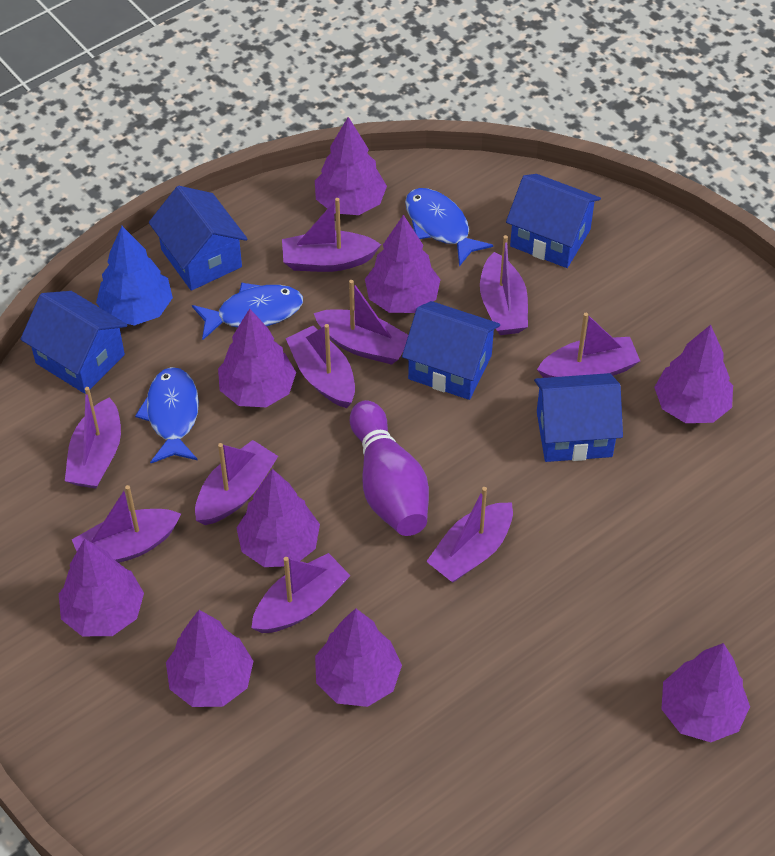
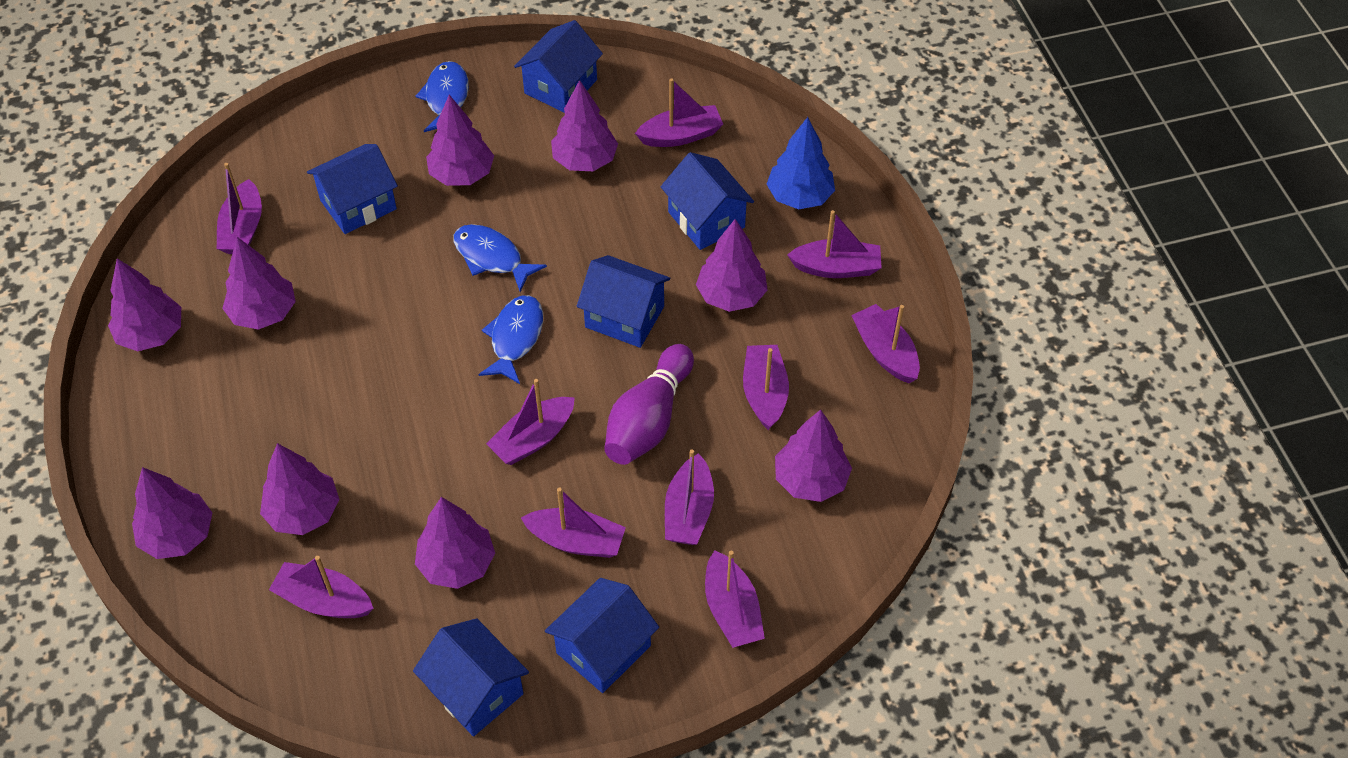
blue house: [20,291,128,394] [149,186,247,291] [402,301,500,400] [506,174,601,268] [534,373,623,462] = 5 -> [307,144,398,234] [413,618,529,736] [514,20,603,113] [545,578,659,693] [577,255,670,348] [661,152,754,250] = 6

